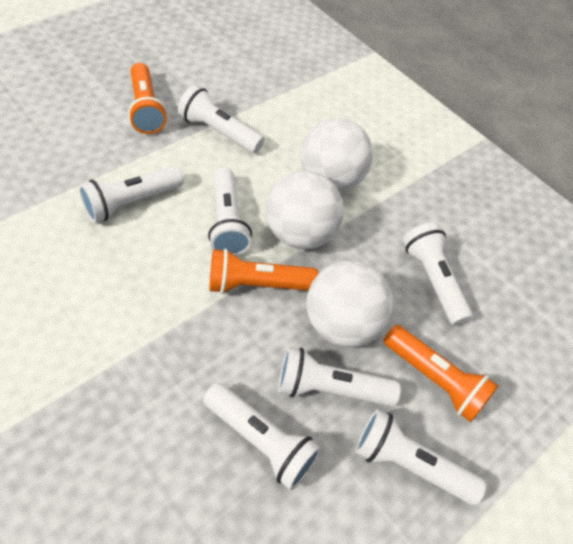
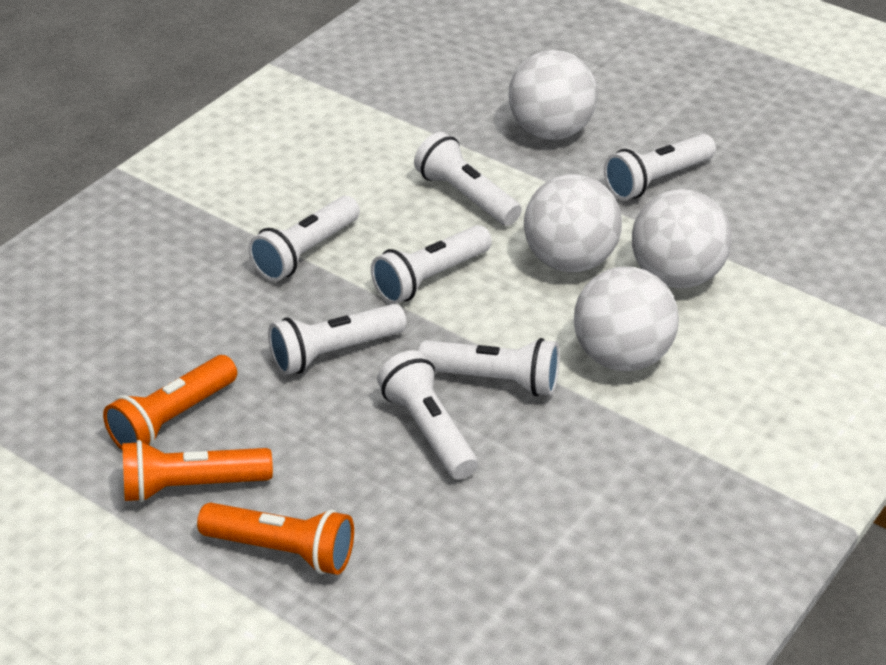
white ball: [266,171,344,249] [301,118,373,191] [306,261,393,347] = 3 -> [508,50,598,140] [524,174,622,272] [574,267,679,371] [632,189,731,288] = 4

